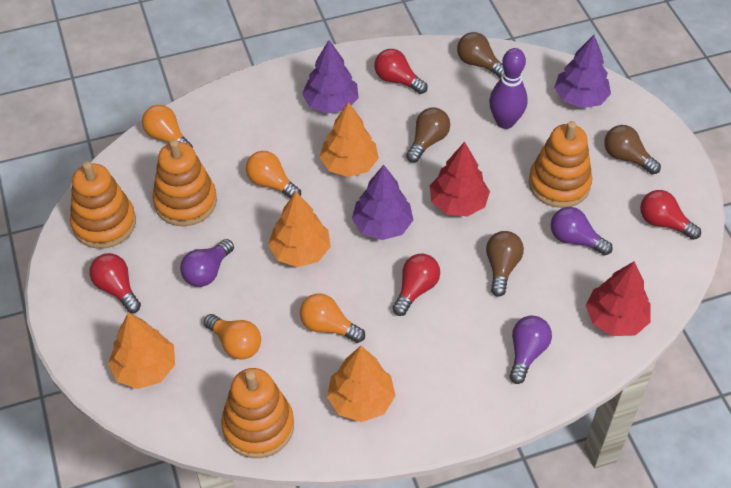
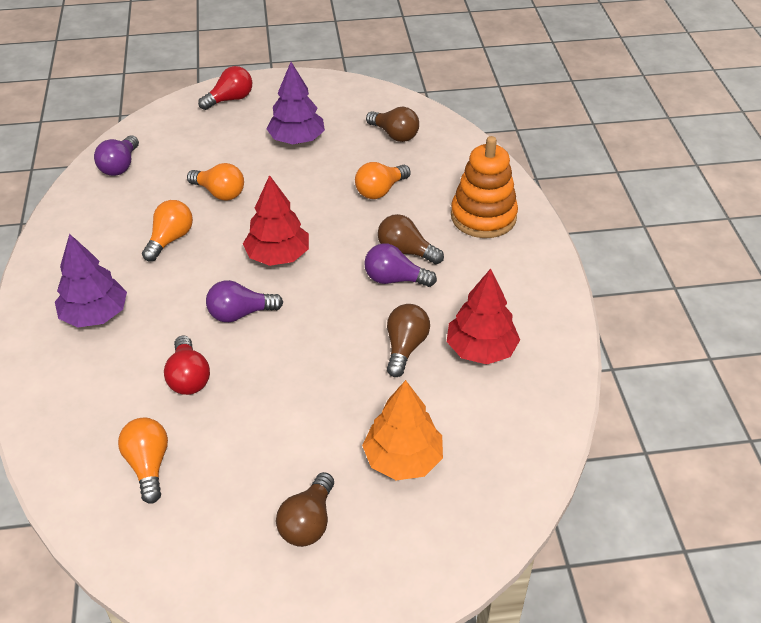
orange stacking toy: [70,161,136,249] [152,139,217,226] [221,368,294,458] [529,121,592,208] = 4 -> [451,136,518,238] = 1
orange tree: [108,313,175,389] [268,192,331,267] [320,102,379,177] [327,346,396,422] = 4 -> [362,380,443,480] = 1
purple bowling pin: [489,48,528,129] = 1 -> none = 0
purple tree: [302,40,359,114] [352,165,413,240] [554,35,611,108] = 3 -> [55,234,127,328] [266,62,325,144] = 2
red light bulb: [89,253,141,313] [374,49,428,94] [392,254,440,316] [640,190,701,240] = 4 -> [164,335,210,395] [198,66,252,110] = 2

